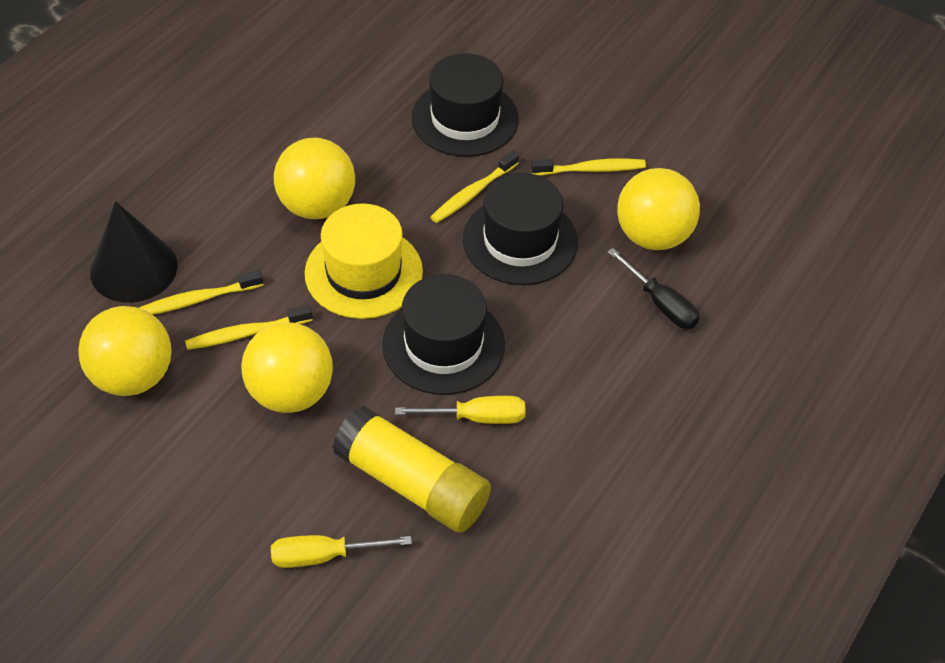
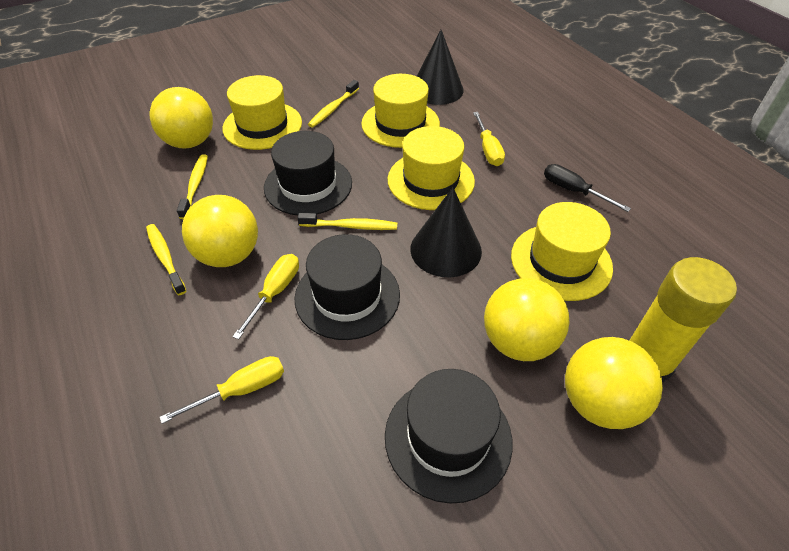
black cone: [90,201,178,303] = 1 -> [410,187,482,277] [417,30,464,105] = 2
yellow hat: [305,204,423,319] = 1 -> [222,75,302,150] [361,74,440,148] [388,126,475,210] [511,202,613,301] = 4
yellow screwdriver: [271,535,412,568] [395,396,525,424] = 2 -> [160,356,284,424] [232,254,299,339] [473,112,505,166] = 3

